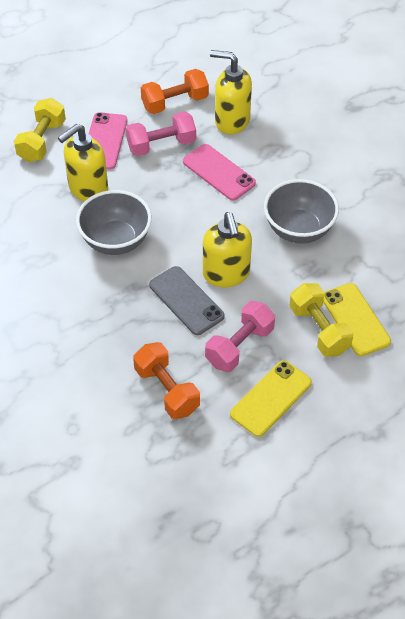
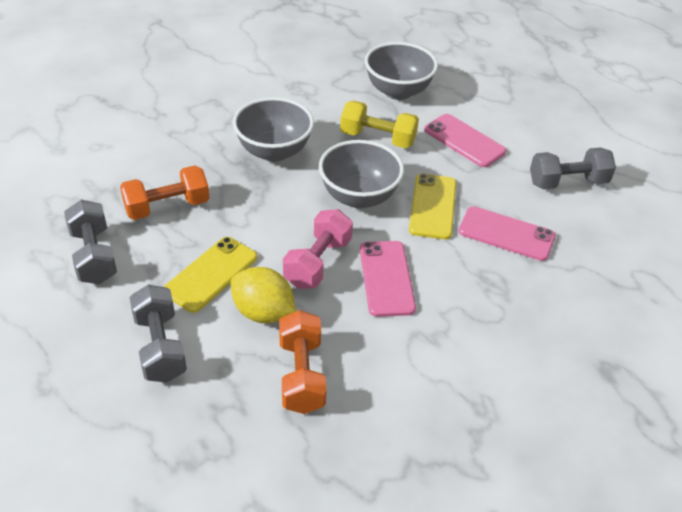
grey bowl: [76,190,152,255] [264,179,339,244] = 2 -> [233,97,314,162] [319,140,404,208] [365,42,438,100] = 3
grey dumbbell: none = 0 -> [64,200,117,284] [129,284,187,383] [530,147,616,189] = 3
grey phone: [149,266,225,335] = 1 -> none = 0
pink dumbbell: [126,111,196,156] [205,301,275,372] = 2 -> [283,209,353,289] = 1
pink phone: [89,112,127,169] [183,144,256,200] = 2 -> [360,241,416,317] [424,114,506,167] [458,206,556,261] = 3
yellow dumbbell: [14,98,66,162] [289,283,353,357] = 2 -> [340,101,419,148] = 1
yellow lemon: none = 0 -> [231,267,296,323] = 1
yellow soap dispenser: [58,124,108,202] [203,212,252,287] [210,50,252,135] = 3 -> none = 0

